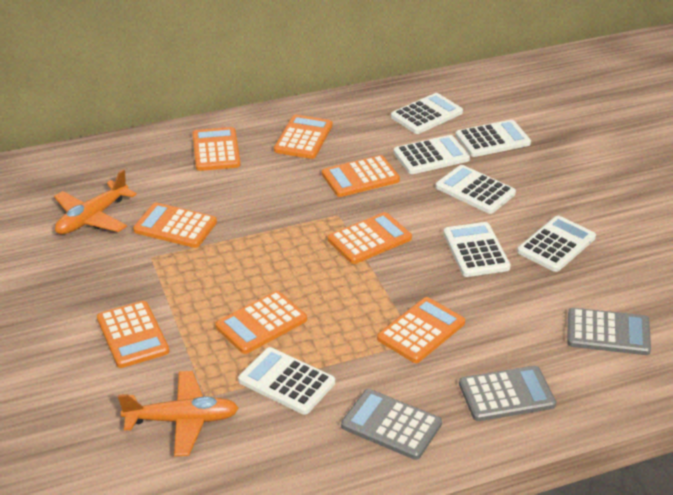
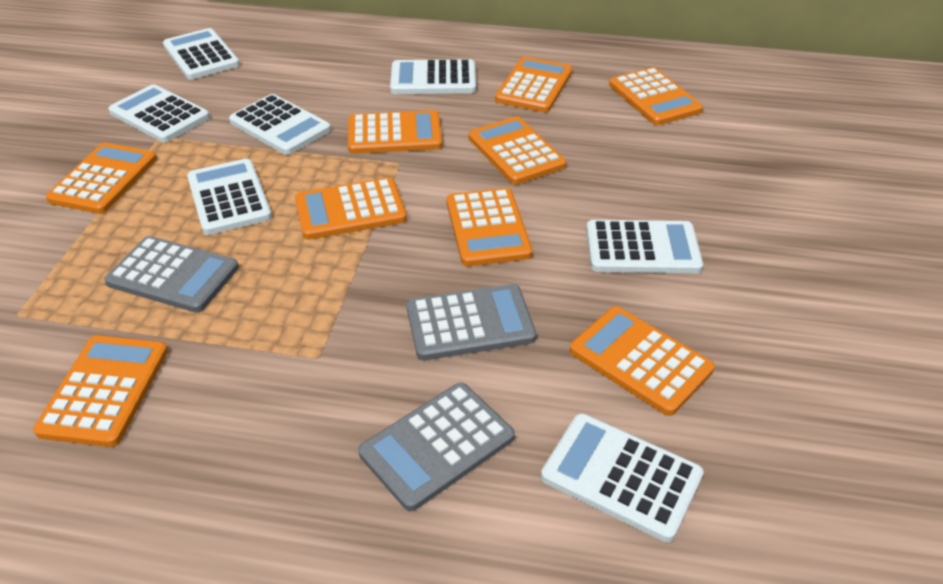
orange calculator: [97,301,169,368] [133,202,217,248] [193,127,240,171] [215,291,307,354] [274,115,333,159] [322,155,400,197] [328,212,412,264] [377,297,465,363] = 8 -> [33,335,168,447] [46,143,157,214] [295,178,407,240] [348,110,442,154] [446,188,533,266] [468,117,566,185] [495,57,573,112] [570,306,715,416] [609,67,703,125] = 9
orange plane: [54,169,137,234] [118,371,239,456] = 2 -> none = 0

